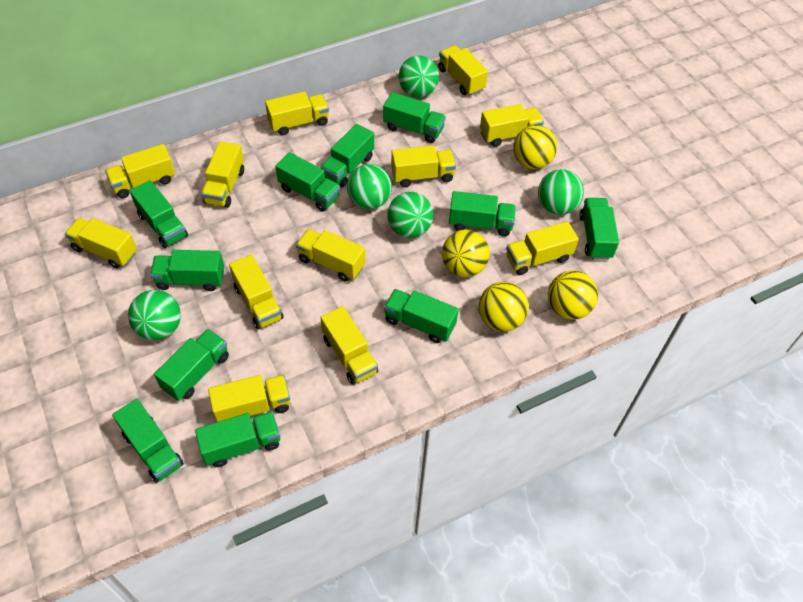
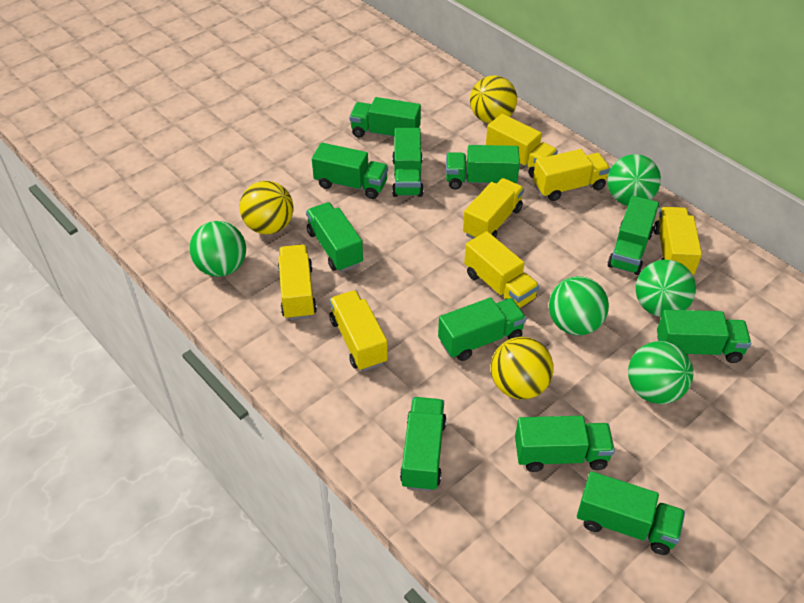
yellow ball: [442,229,490,277] [479,282,529,332] [513,125,557,169] [548,270,598,320] = 4 -> [239,181,294,234] [470,76,517,123] [491,337,554,399] = 3
yellow truck: [65,218,137,269] [105,144,175,198] [201,141,244,208] [208,375,290,422] [229,254,283,329] [265,91,329,135] [296,229,365,282] [320,306,378,385] [391,145,456,187] [438,45,488,96] [480,104,544,147] [506,221,579,275] = 12 -> [278,244,317,320] [329,290,388,371] [463,178,524,239] [464,231,539,308] [486,114,558,178] [533,149,610,201] [654,207,702,275] = 7

